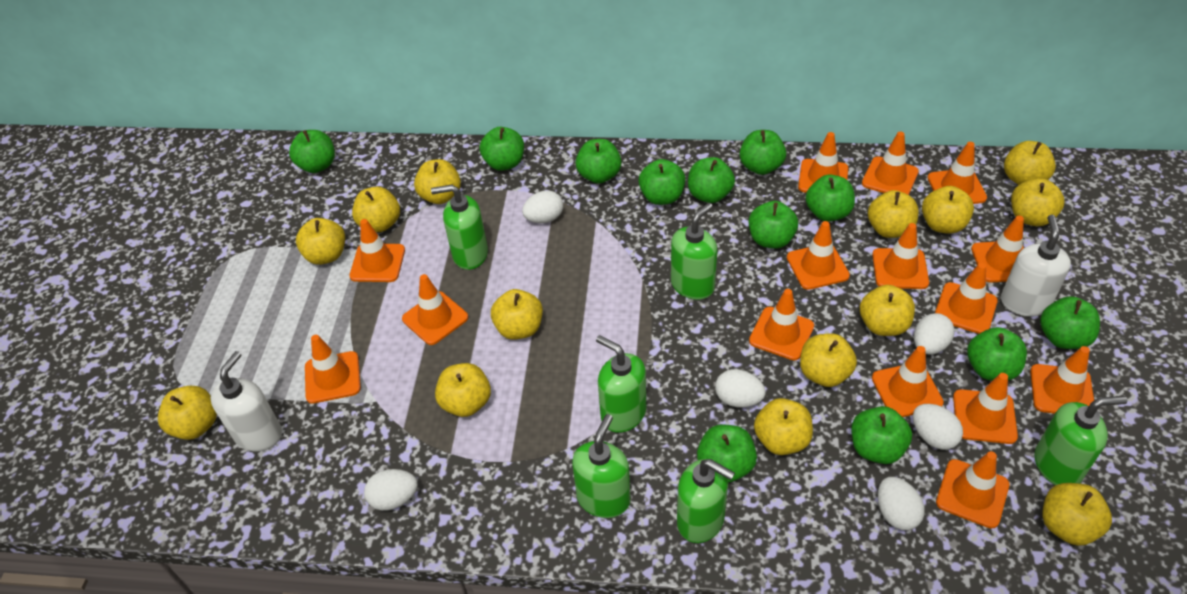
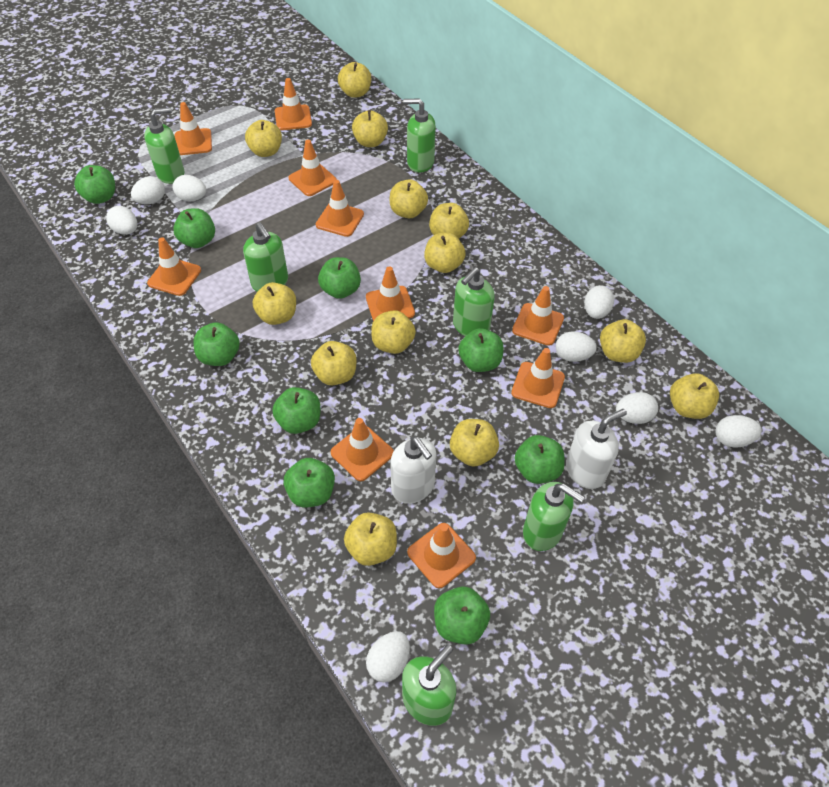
green apple: [289,130,335,173] [480,127,524,171] [575,139,621,183] [638,159,686,205] [688,157,735,203] [697,424,757,482] [740,130,786,175] [749,201,798,249] [806,174,855,222] [851,406,912,464] [967,327,1027,381] [1040,296,1100,349] = 12 -> [74,165,115,204] [173,208,215,248] [193,322,240,366] [272,387,320,434] [283,458,335,507] [318,257,361,299] [434,587,490,645] [458,328,504,372] [515,435,565,484] = 9
orange traffic cone: [305,335,361,404] [349,219,405,282] [402,274,468,345] [749,289,814,360] [787,221,850,290] [798,132,848,193] [862,131,919,195] [872,223,929,289] [872,346,944,417] [927,142,987,204] [935,263,998,334] [936,451,1009,529] [953,373,1018,444] [971,216,1024,282] [1030,346,1094,414] = 15 -> [147,237,201,296] [175,102,212,155] [275,78,312,130] [289,140,337,196] [316,180,364,237] [330,418,394,481] [366,266,415,321] [407,523,476,588] [511,348,565,408] [512,286,564,346] = 10
white egg: [364,469,418,511] [522,190,563,223] [715,369,766,408] [878,477,924,530] [913,404,963,450] [914,313,954,355] = 6 -> [106,206,137,235] [131,176,165,204] [173,175,206,201] [366,631,410,682] [556,331,597,362] [584,285,614,319] [616,392,658,424] [715,415,762,448] = 8
yellow apple: [158,386,217,440] [296,218,345,265] [352,187,400,232] [414,159,461,204] [435,363,491,417] [491,289,543,340] [754,398,813,455] [800,333,857,387] [860,285,915,336] [868,190,919,238] [922,186,974,234] [1004,141,1056,185] [1011,178,1064,226] [1042,483,1112,546] = 14 -> [245,120,282,157] [253,282,296,325] [311,341,357,385] [338,62,371,98] [344,512,397,566] [352,110,388,147] [371,310,416,354] [390,179,428,218] [424,233,465,273] [429,203,469,239] [450,419,499,467] [600,319,646,363] [670,373,719,419] = 13

